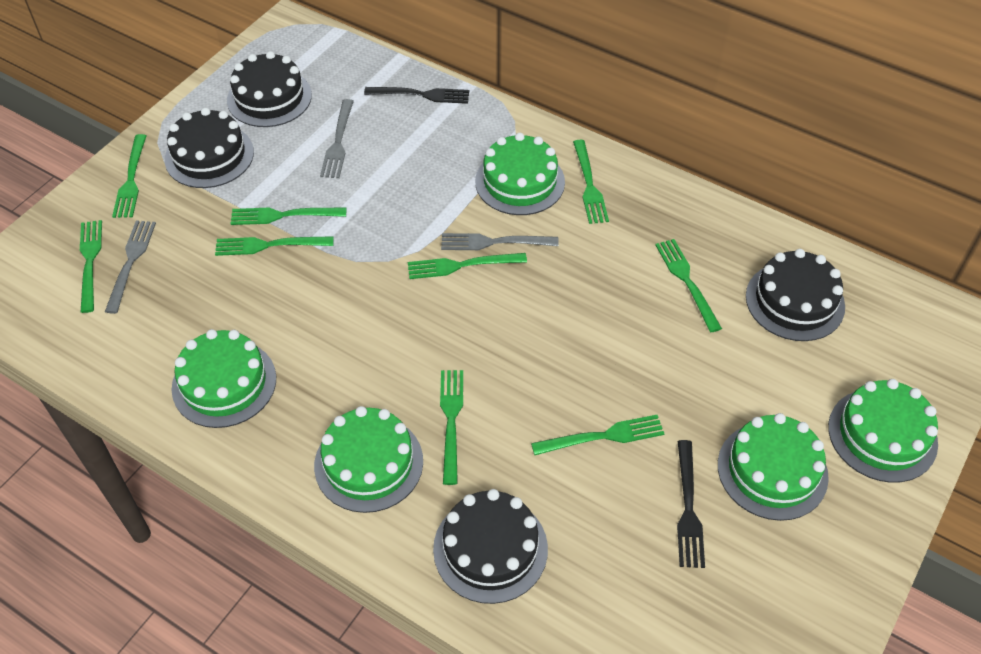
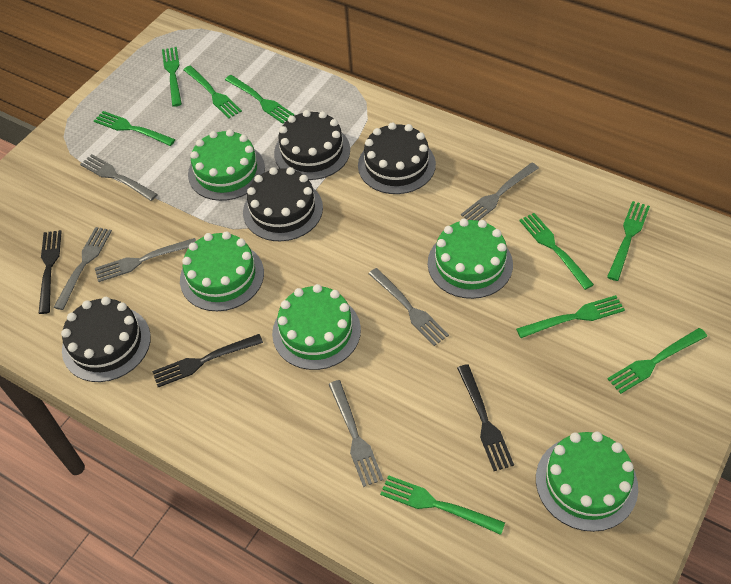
black fork: [364,87,469,104] [677,440,705,568] = 2 -> [38,230,62,314] [152,334,263,387] [457,364,514,471] = 3
grey fork: [105,220,156,314] [320,99,354,178] [441,233,559,250] = 3 -> [53,227,112,310] [80,154,158,201] [95,238,196,282] [329,380,383,487] [369,268,449,346] [461,163,539,221] = 6

